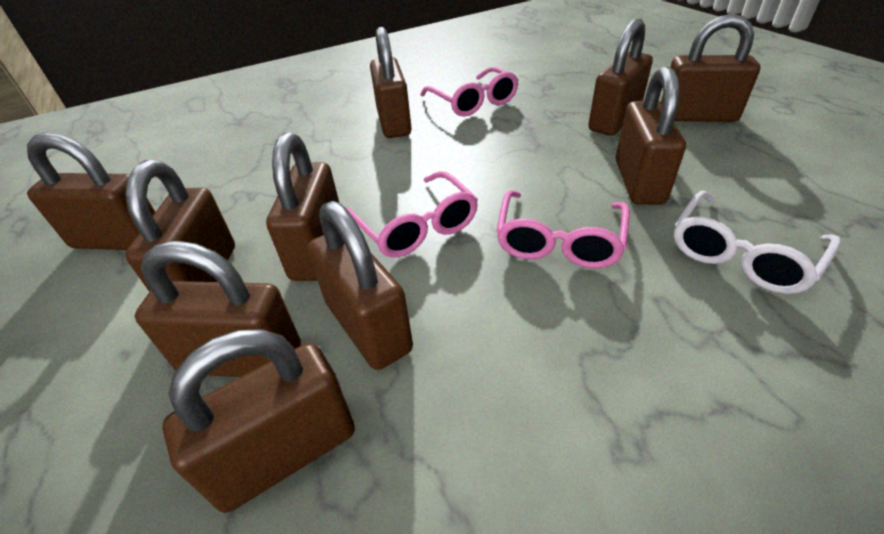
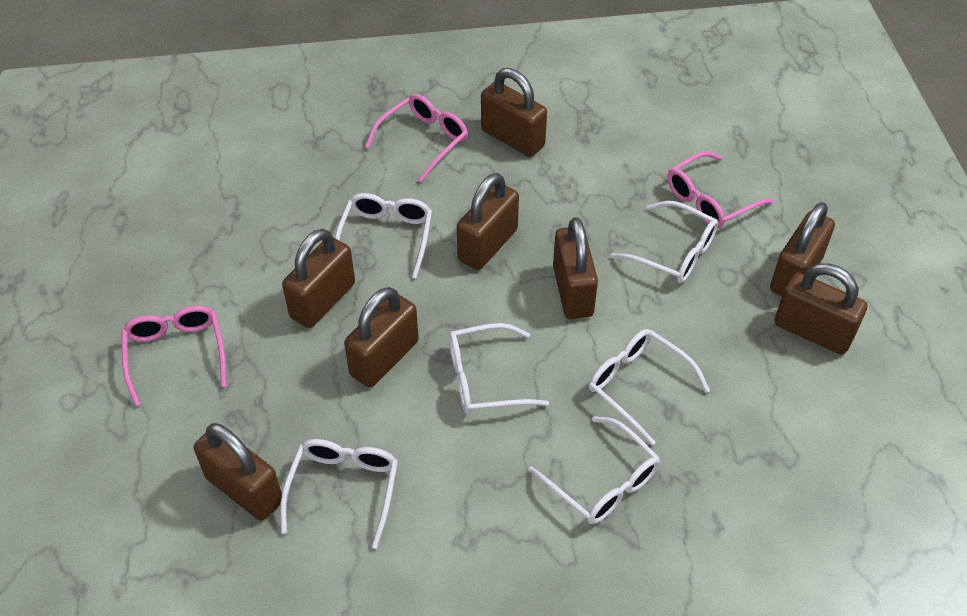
brown padlock: [27,133,155,250] [125,160,235,292] [135,241,301,377] [162,329,355,513] [266,132,339,281] [308,201,413,370] [370,27,412,138] [588,19,653,136] [616,66,686,205] [661,14,760,122] = 10 -> [194,423,282,521] [282,229,355,328] [344,287,419,387] [457,173,519,270] [481,68,547,157] [553,217,598,319] [770,202,835,296] [775,263,867,355] = 8
white glasses: [674,190,841,294] = 1 -> [280,439,398,549] [335,193,432,278] [449,323,549,414] [528,416,660,524] [589,329,710,445] [611,201,718,283] = 6

